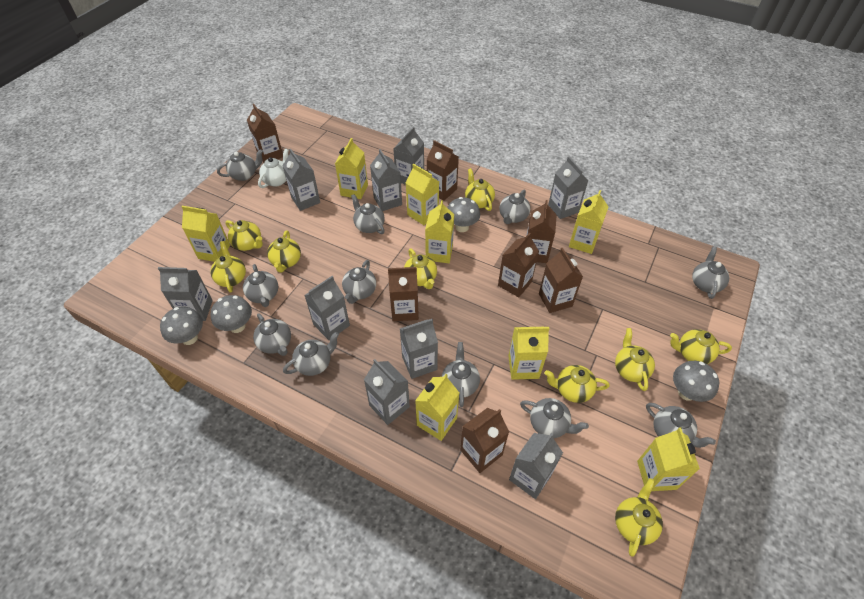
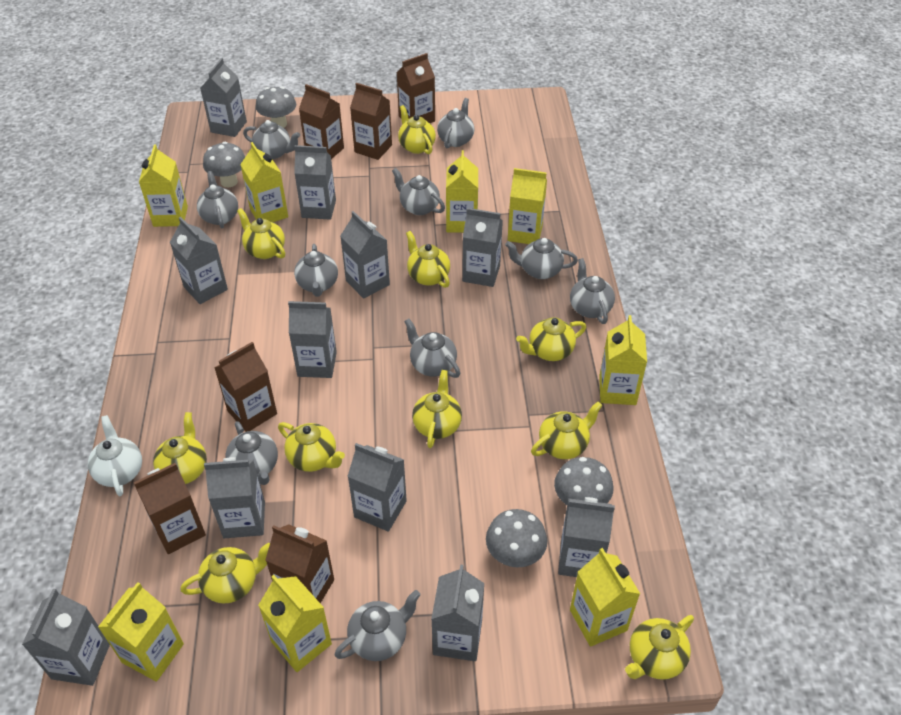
brown carton: [247,104,283,163] [388,267,419,321] [427,140,459,201] [460,408,509,473] [498,233,539,297] [526,200,557,263] [539,248,583,313] = 7 -> [134,463,206,554] [214,342,277,432] [265,525,334,603] [299,84,344,159] [350,83,392,160] [396,53,435,123] = 6
grey carton: [158,267,213,321] [283,149,320,211] [304,276,350,340] [364,359,410,425] [370,149,402,211] [393,126,424,185] [400,319,438,379] [509,433,563,499] [548,157,588,219] = 9 -> [22,589,110,686] [170,217,228,304] [200,58,247,137] [204,457,265,538] [288,301,337,378] [294,145,336,220] [340,211,390,299] [347,443,407,532] [431,565,484,661] [462,208,503,287] [558,497,615,577] = 11
grey teapot: [217,149,263,181] [243,264,278,307] [253,313,291,356] [283,332,339,376] [342,260,376,304] [351,194,385,234] [442,342,480,407] [499,190,530,224] [520,398,589,438] [646,403,716,448] [692,246,729,299] = 11 -> [197,171,238,228] [226,421,278,485] [243,120,300,159] [294,244,338,297] [335,590,421,661] [392,168,445,215] [404,318,460,378] [437,98,474,148] [505,238,578,279] [570,258,615,324] = 10
yellow teapot: [210,241,246,293] [225,220,263,251] [267,230,301,272] [404,249,437,289] [465,168,495,211] [545,365,610,403] [615,328,655,391] [615,478,663,557] [670,329,732,364] = 9 -> [153,412,207,484] [180,543,270,604] [237,208,285,259] [278,422,345,472] [398,105,436,154] [406,231,450,288] [412,370,462,448] [516,317,586,361] [531,402,603,459] [625,615,694,680] = 10

